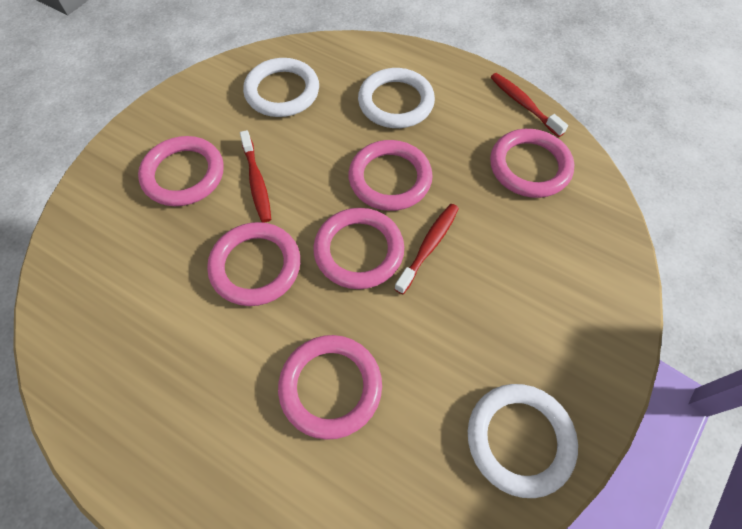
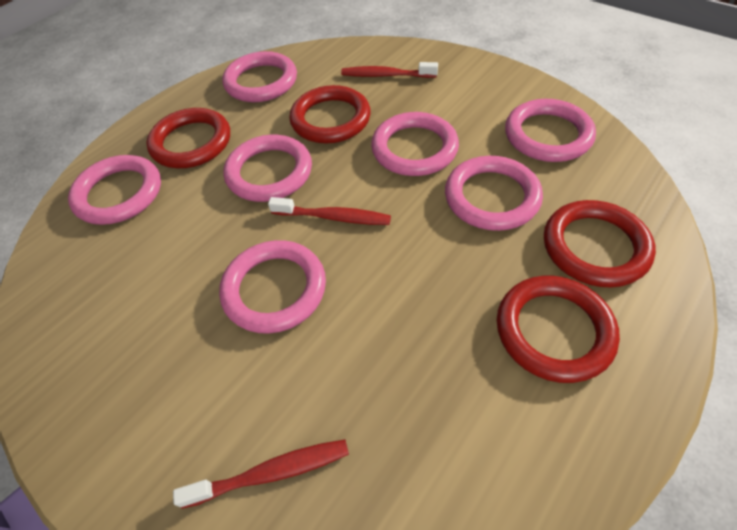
pink ring: [138,136,224,206] [207,222,300,306] [278,335,382,440] [313,208,404,289] [348,140,433,211] [490,129,574,198] = 6 -> [68,155,161,225] [219,240,326,334] [222,51,297,102] [223,135,312,202] [371,112,459,176] [445,156,543,231] [505,99,596,162] = 7
red ring: none = 0 -> [146,108,230,168] [289,85,371,144] [497,276,620,383] [544,200,656,288] = 4
white ring: [243,58,319,117] [358,68,435,128] [468,384,578,498] = 3 -> none = 0

